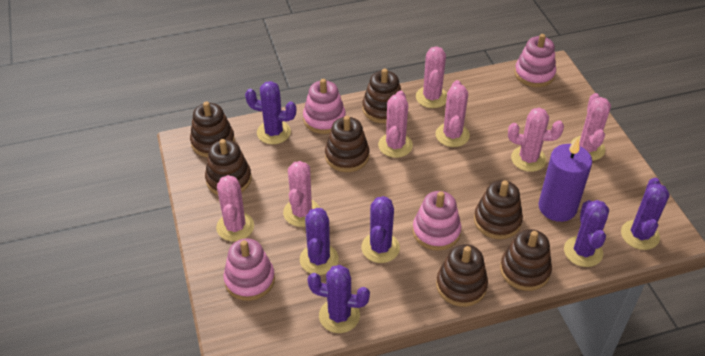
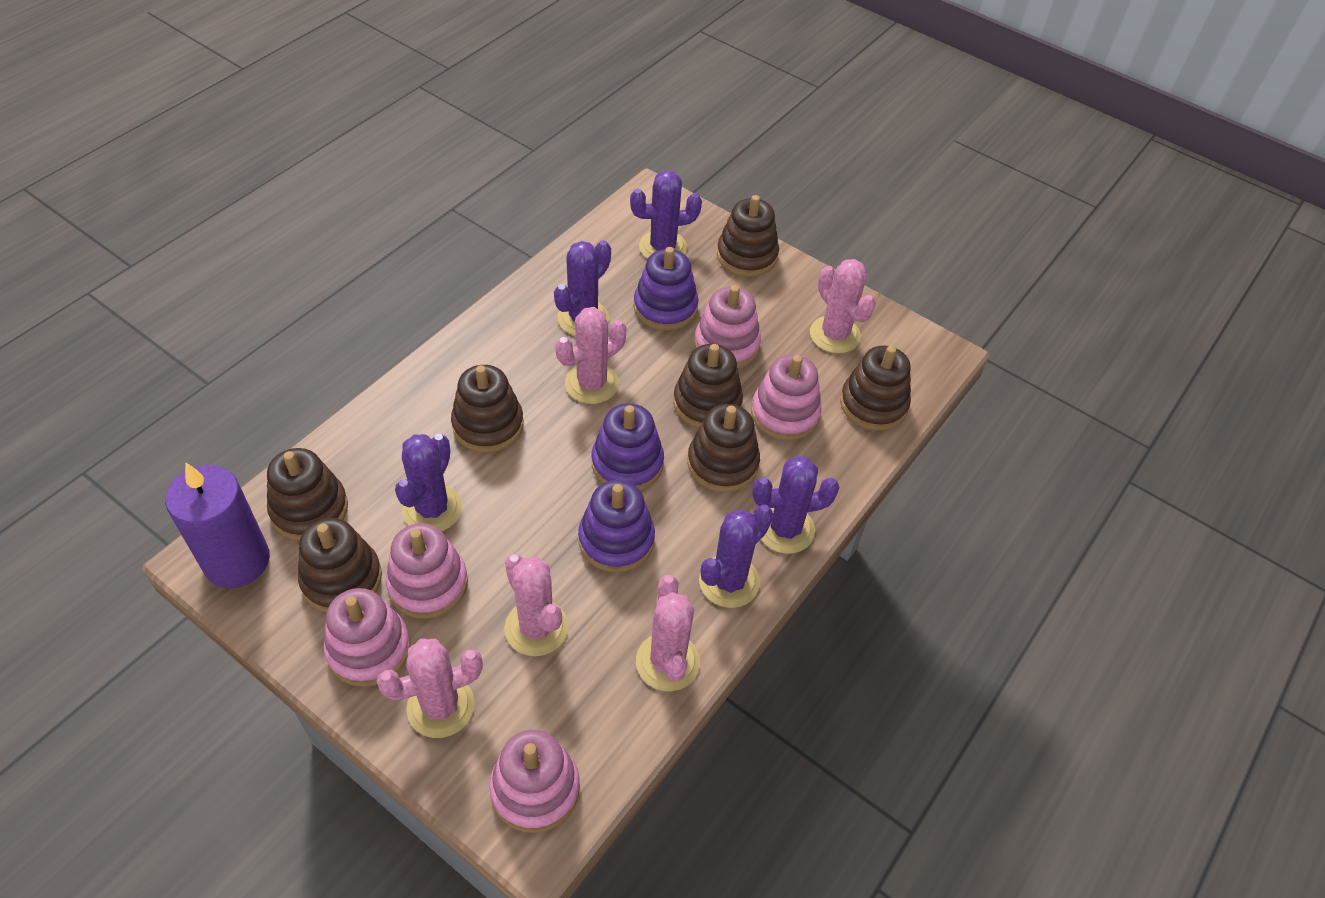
pink cactus: [216,175,254,241] [283,161,320,227] [378,90,413,158] [416,46,447,108] [435,80,470,147] [508,107,564,172] [570,93,611,161] = 7 -> [377,639,483,738] [504,554,569,656] [555,307,626,404] [636,575,700,691] [810,259,876,354] = 5
pink stacking toy: [223,238,275,301] [303,79,346,134] [413,191,461,251] [514,34,556,87] = 4 -> [324,588,411,687] [386,523,468,619] [489,730,580,833] [694,285,761,368] [751,355,822,441] = 5
purple cactus: [245,81,296,144] [300,208,339,275] [308,265,370,333] [361,196,400,263] [564,200,609,267] [621,178,670,250] = 6 -> [395,434,462,532] [554,240,611,336] [630,170,702,259] [699,505,773,608] [752,456,840,554] = 5
purple stacking toy: none = 0 -> [578,480,655,572] [592,403,664,491] [634,247,698,331] = 3

